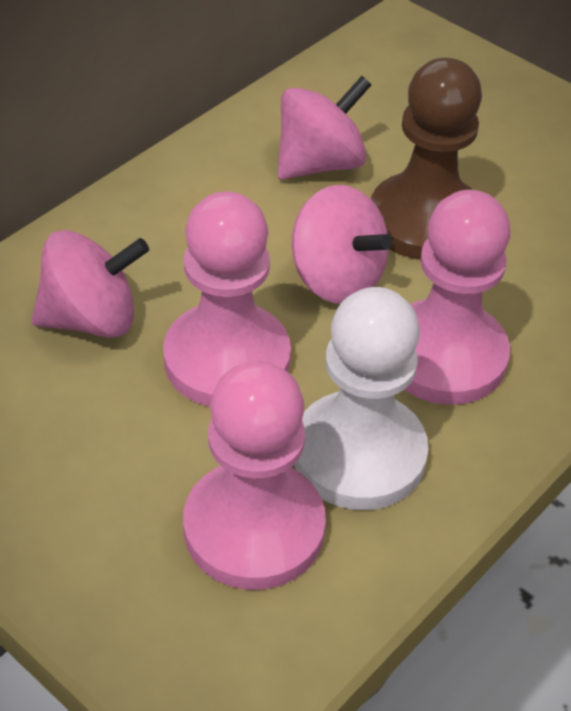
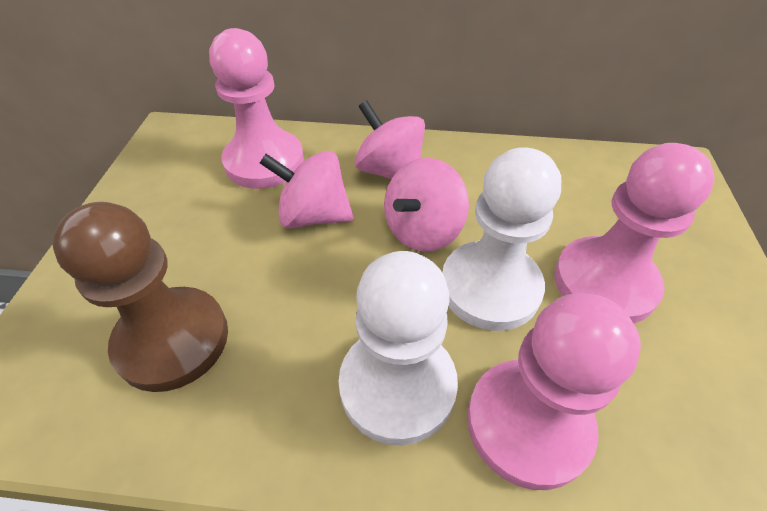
white pawn: [294,287,428,510] = 1 -> [339,251,458,445] [442,147,561,331] = 2

